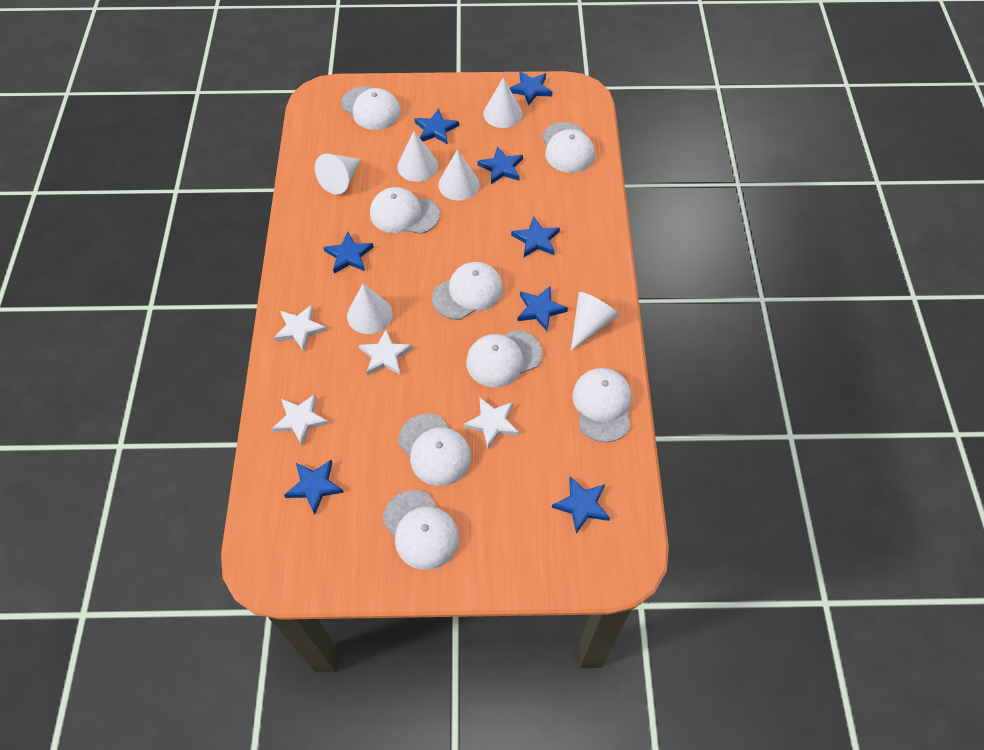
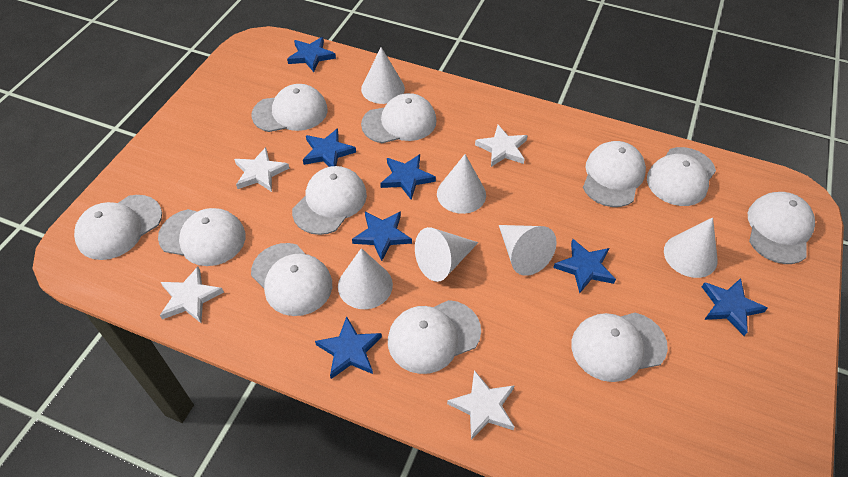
blue star: [284,460,344,515] [323,232,374,274] [414,109,459,144] [477,146,523,184] [510,71,552,105] [511,216,560,257] [517,286,568,331] [552,477,610,534] = 8 -> [287,37,336,72] [303,128,356,167] [315,316,382,379] [352,211,412,261] [380,154,436,200] [553,239,616,293] [702,278,768,336] = 7
white cap: [341,86,401,130] [370,187,440,234] [383,490,459,570] [398,414,471,486] [432,262,503,320] [466,330,542,388] [542,122,595,173] [572,368,631,443] = 8 -> [74,195,162,260] [158,208,246,266] [251,84,328,132] [251,243,332,316] [292,166,367,235] [361,93,437,143] [388,300,481,374] [571,313,668,382] [583,141,646,207] [647,147,716,206] [748,192,815,264] = 11

